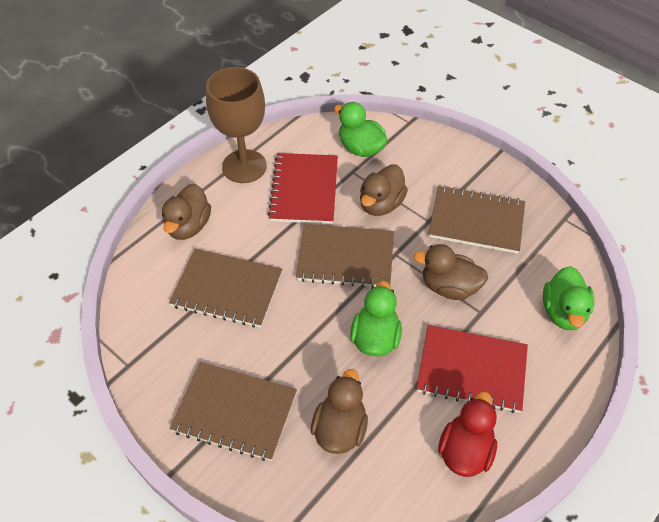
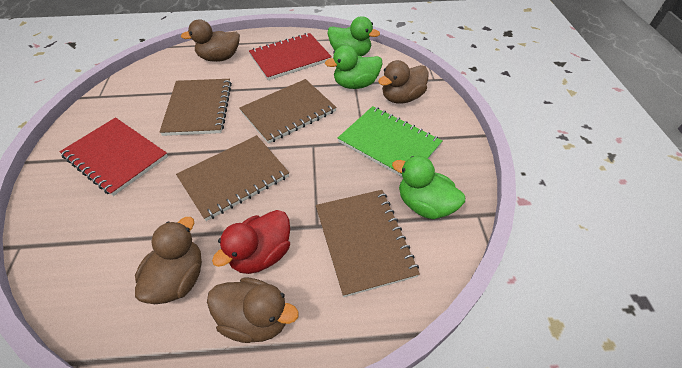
brown goblet: [206,67,267,183] = 1 -> none = 0
green notebook: none = 0 -> [338,106,443,178] = 1

